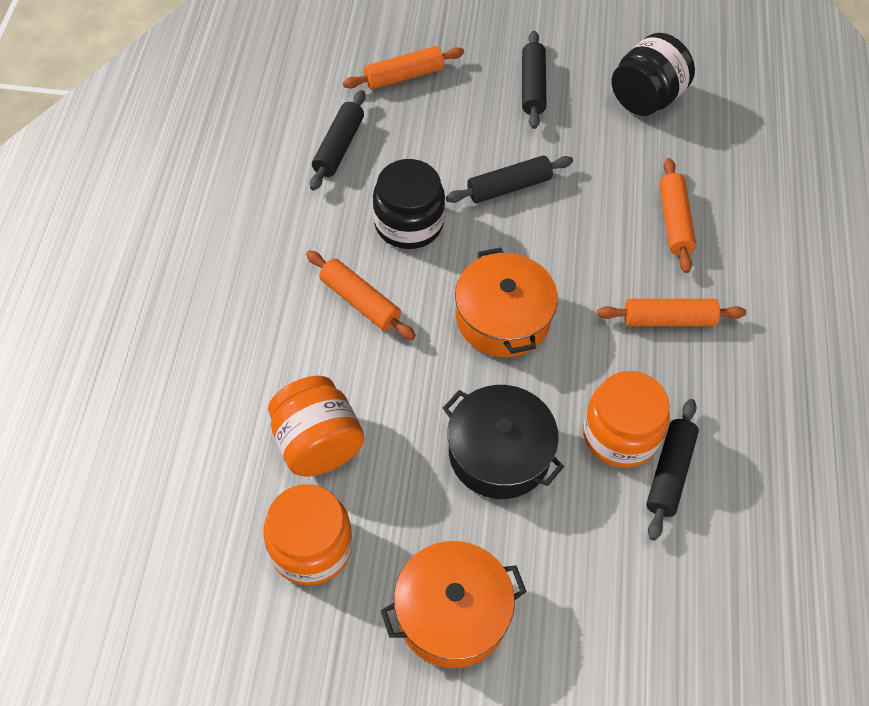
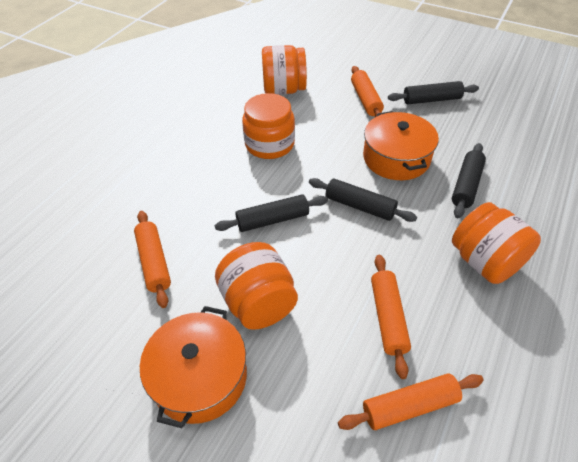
black jar: [373,159,445,249] [611,33,695,116] = 2 -> none = 0
black pot: [443,385,564,499] = 1 -> none = 0
orange jar: [263,484,352,585] [268,376,364,477] [583,371,670,468] = 3 -> [215,242,298,330] [242,93,295,159] [262,45,307,95] [452,202,541,284] = 4

